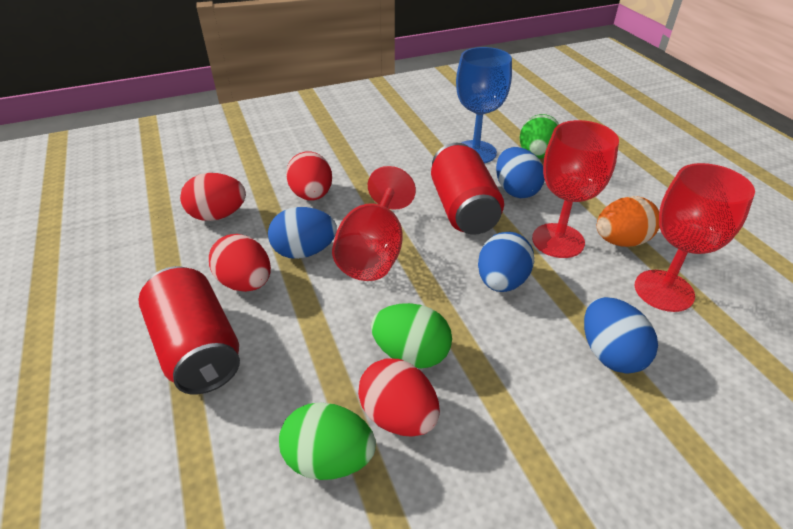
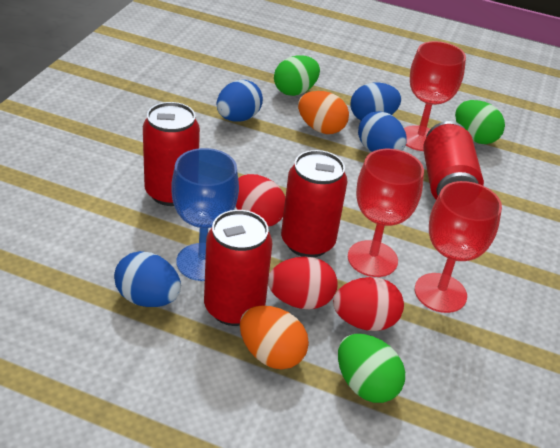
orange egg: [597,196,660,247] = 1 -> [240,306,309,370] [298,91,349,134] = 2
red can: [138,266,240,394] [431,143,504,235] = 2 -> [143,102,200,206] [204,210,272,326] [281,150,347,257] [423,121,484,199] = 4
red egg: [180,173,246,221] [209,234,271,292] [286,151,332,201] [358,358,440,437] = 4 -> [236,174,285,226] [268,256,338,309] [333,277,404,331] = 3

